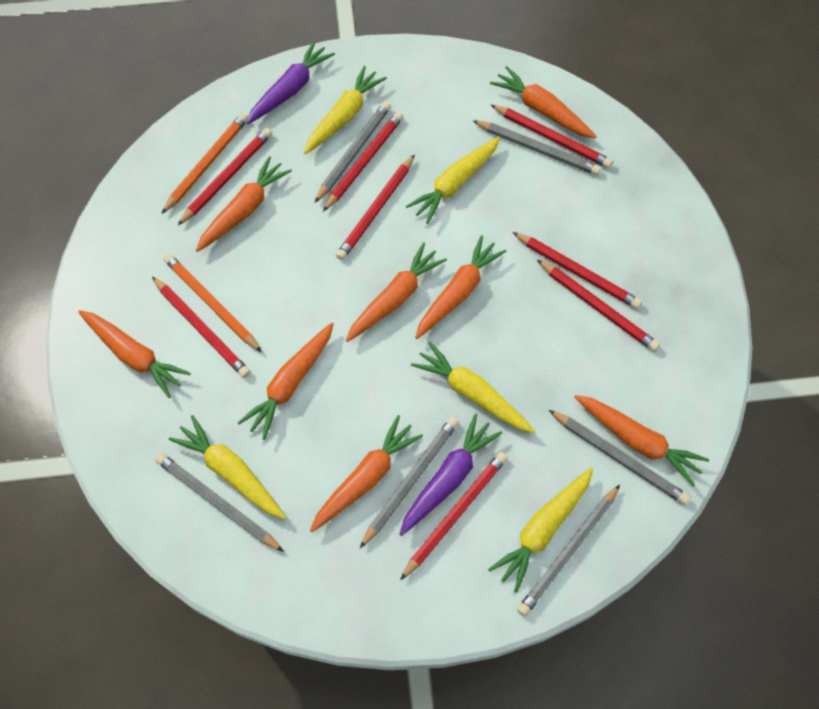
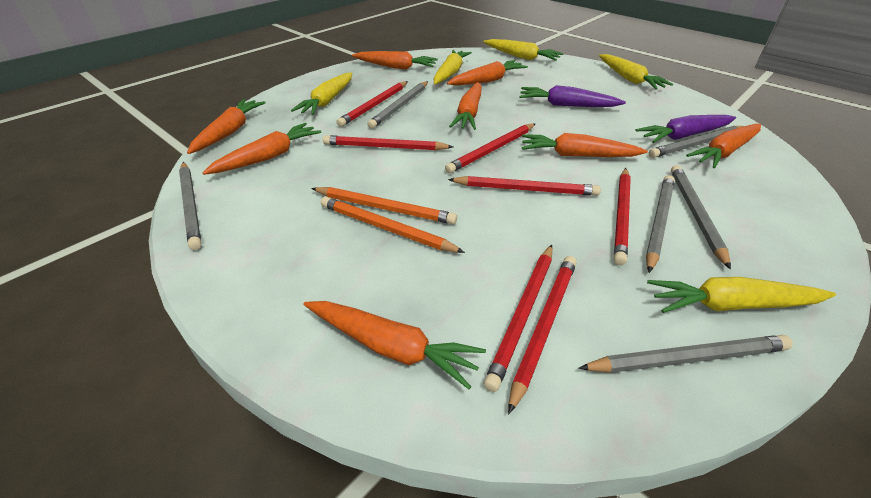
red pencil: [152,276,250,378] [177,128,272,226] [323,112,403,211] [336,154,415,260] [400,452,508,580] [491,105,613,168] [513,232,642,309] [537,260,660,352] = 8 -> [323,135,453,150] [337,81,408,127] [445,123,536,173] [448,176,601,196] [484,245,553,392] [508,256,577,414] [614,168,631,265] = 7

